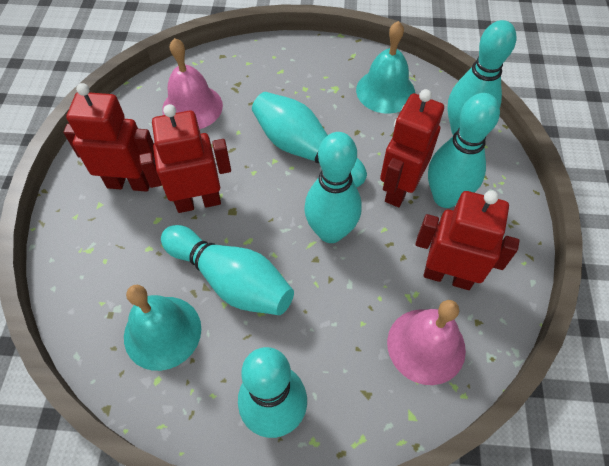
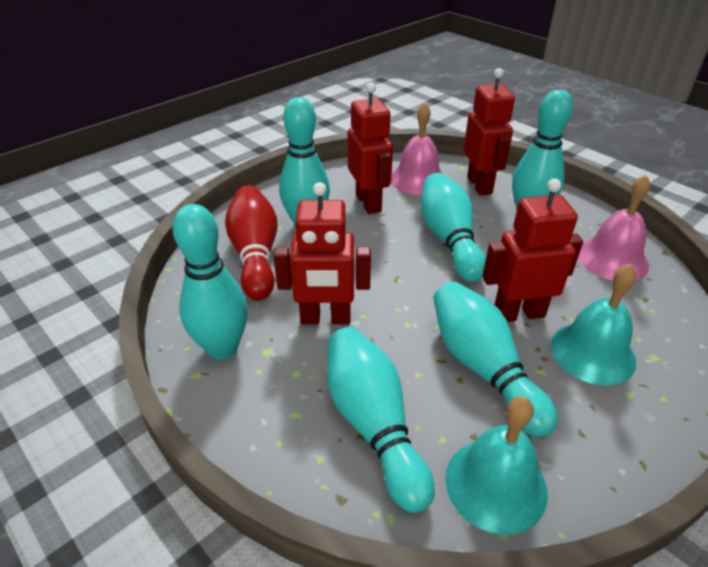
red bowling pin: none = 0 -> [225,185,278,300] = 1

